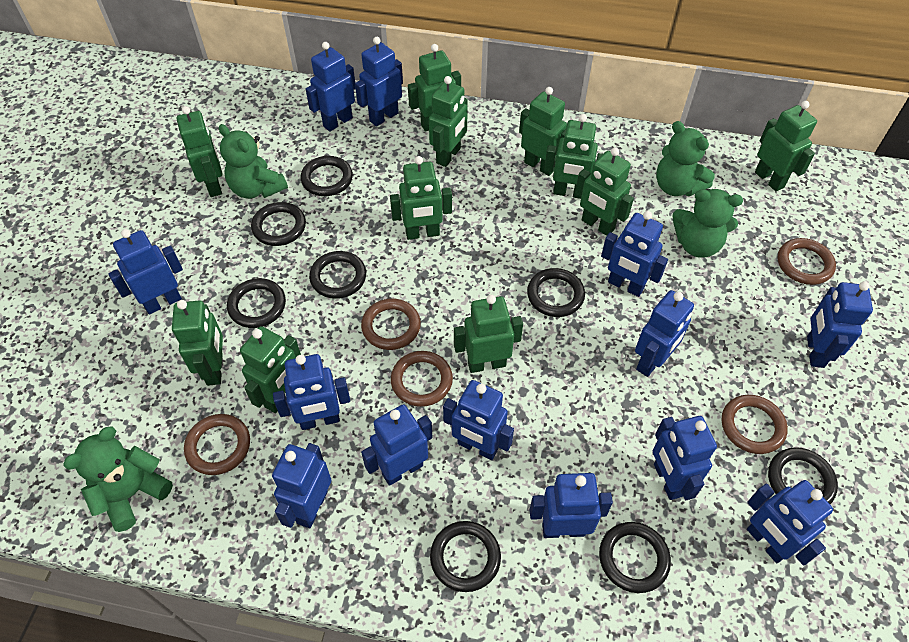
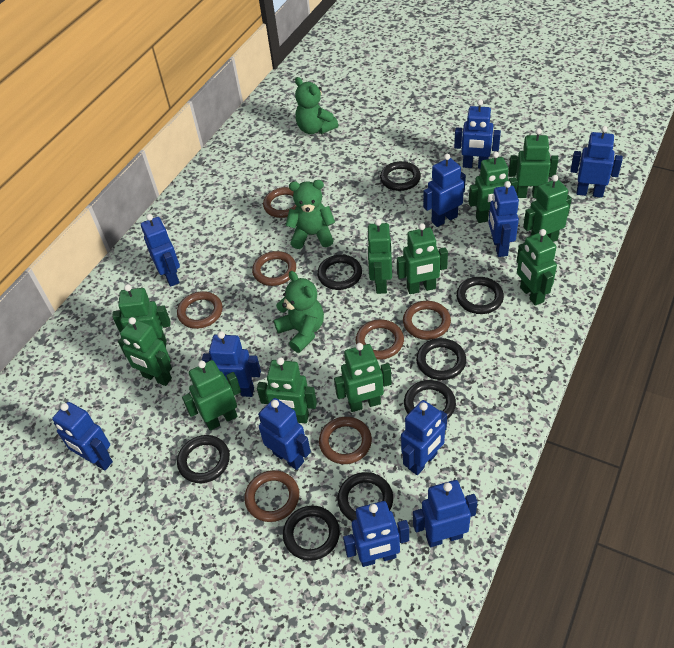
blue robot: [108,229,183,315] [272,443,331,528] [273,354,350,430] [306,42,355,132] [355,37,403,127] [361,405,433,486] [443,380,514,460] [530,473,613,538] [601,211,668,297] [635,290,694,377] [653,416,717,500] [747,480,833,566] [807,281,873,368] = 13 -> [52,402,113,470] [141,214,180,287] [202,331,261,397] [258,398,311,470] [343,501,409,567] [401,400,447,475] [413,480,478,547] [423,154,466,227] [454,99,501,169] [488,181,519,257] [570,126,623,198] = 11
brown ring: [184,414,250,475] [361,299,421,350] [391,351,453,407] [722,395,788,454] [777,238,836,285] = 5 -> [177,291,222,329] [245,470,299,522] [252,251,296,286] [263,187,296,218] [319,417,372,464] [356,319,404,360] [403,301,451,340] = 7
green teddy bear: [63,426,173,532] [219,124,288,199] [656,121,715,196] [672,189,743,258] = 4 -> [274,271,324,353] [285,180,335,249] [295,77,338,134] = 3

